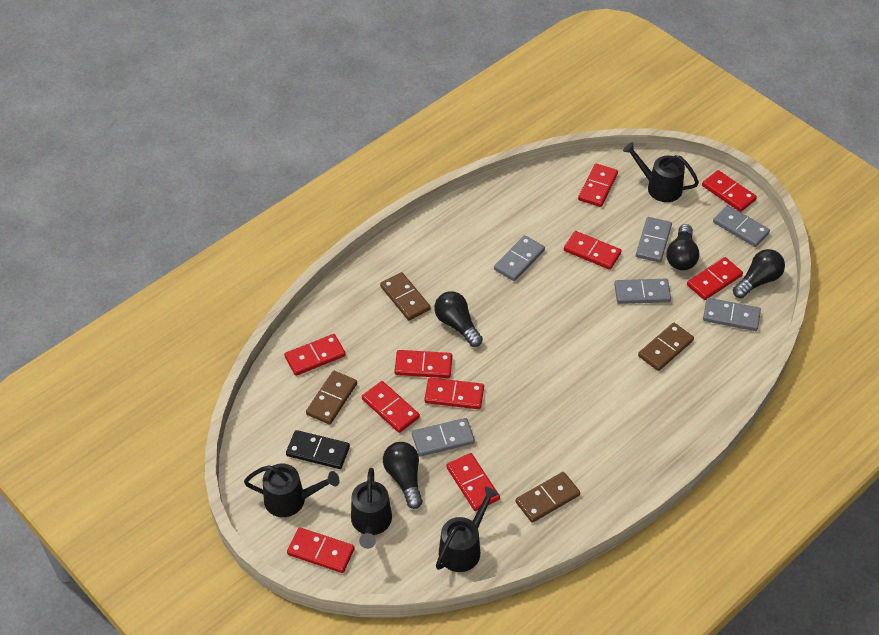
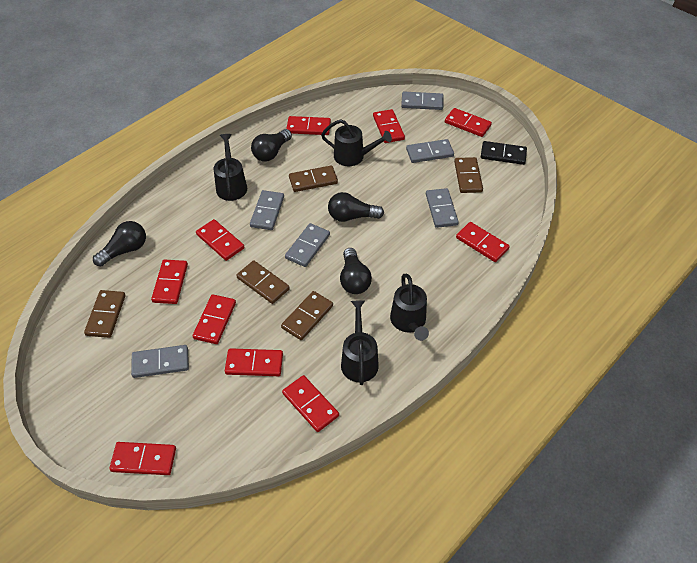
brown domino: [306,371,357,424] [380,272,431,320] [515,472,580,523] [638,323,694,371] = 4 -> [84,290,126,338] [236,261,290,304] [281,291,333,340] [289,165,338,192] [454,157,483,193] = 5

